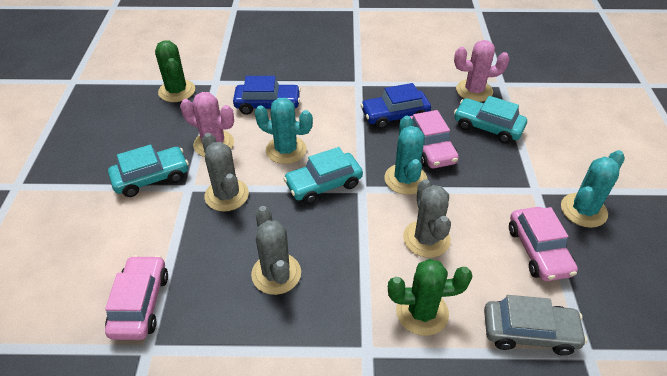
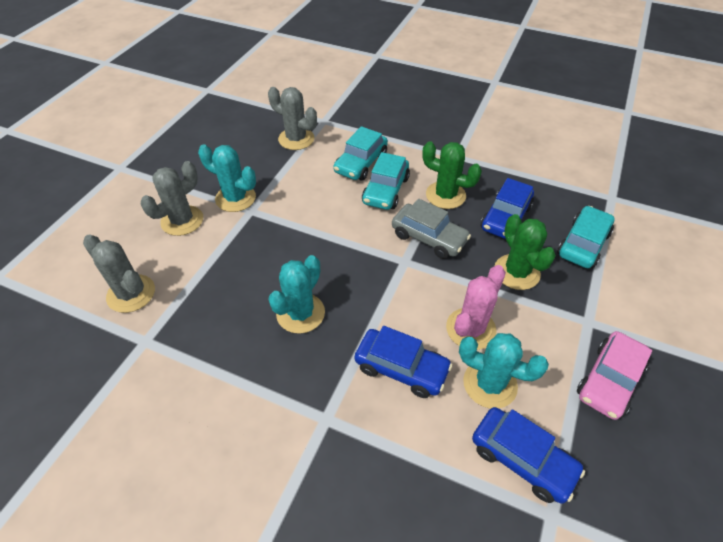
blue car: [233,76,301,115] [360,83,431,129] = 2 -> [355,326,453,398] [472,407,585,503] [481,178,534,239] = 3
pink cactus: [180,92,234,157] [454,40,510,102] = 2 -> [446,265,506,350] = 1
pink car: [105,255,168,340] [410,110,459,168] [509,207,578,281] = 3 -> [577,331,652,420] = 1

